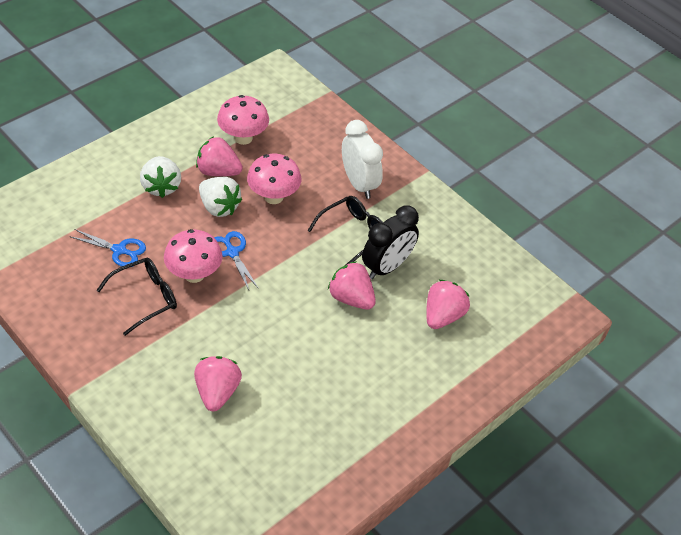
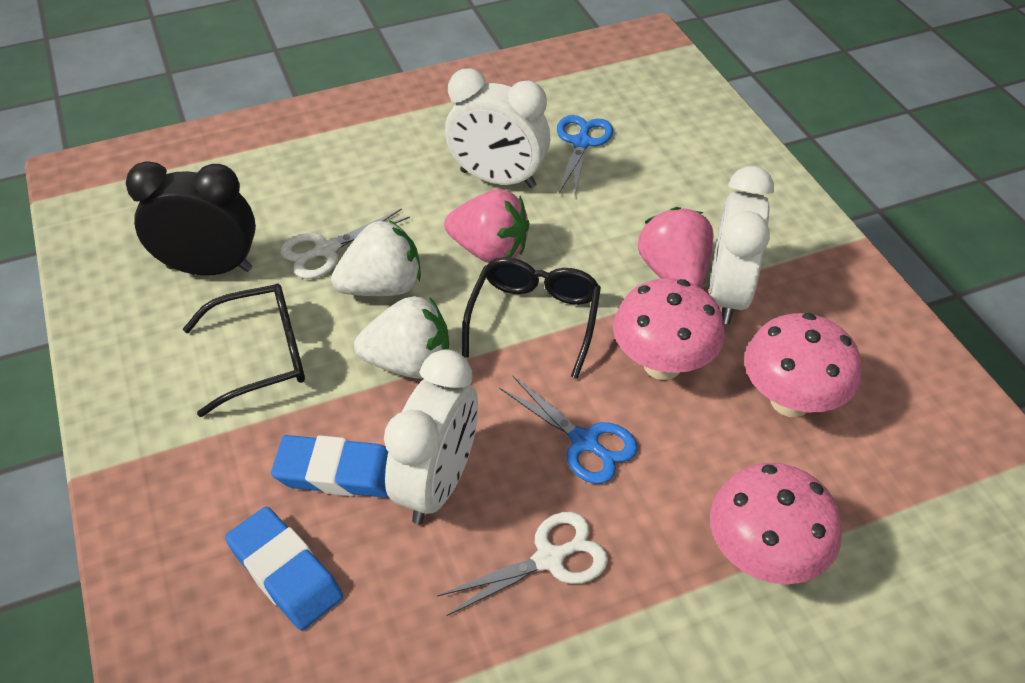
blue eraser: none = 0 -> [225,507,343,630] [271,435,388,498] = 2
pink strawberry: [194,356,242,411] [196,136,243,176] [328,261,376,310] [426,280,470,329] = 4 -> [444,189,529,263] [638,207,714,288] = 2
white clock: [342,120,383,199] = 1 -> [384,349,478,524] [445,68,550,188] [709,166,774,324] = 3
white scissors: none = 0 -> [280,209,410,279] [437,512,608,616] = 2

